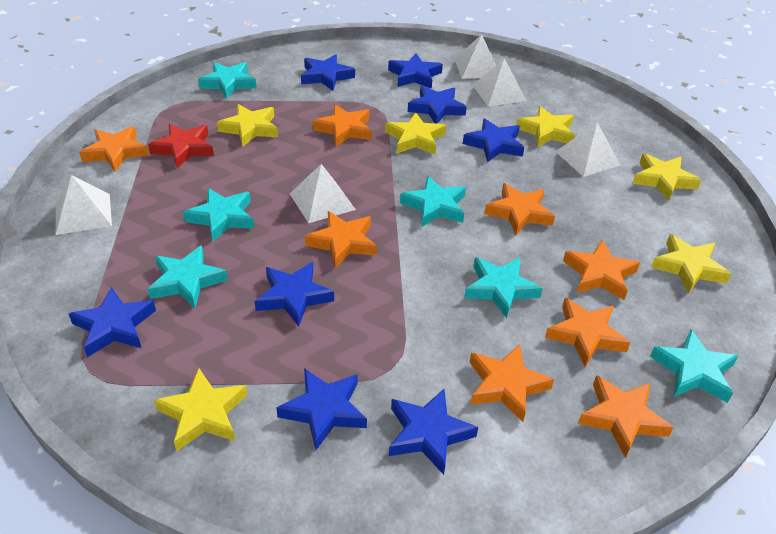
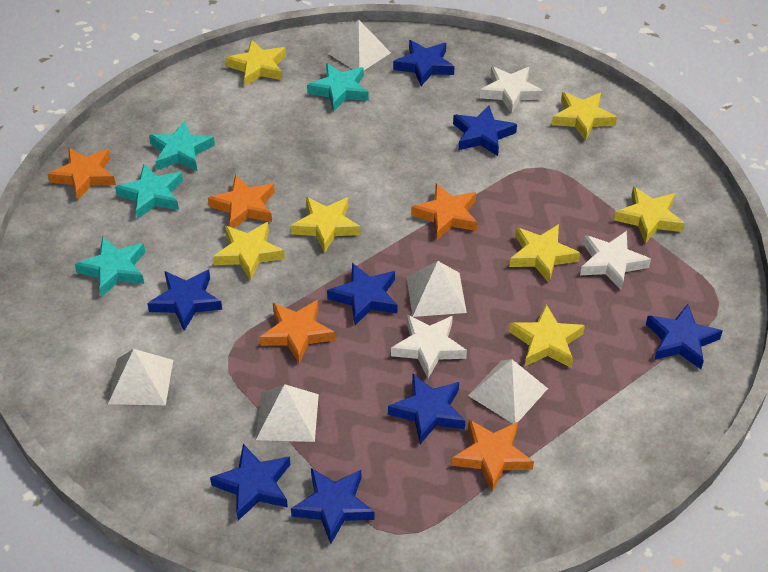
orange star: [79,126,149,172] [305,211,377,268] [313,104,372,147] [469,345,554,422] [484,183,555,235] [545,298,631,367] [563,240,640,300] [578,375,674,458] = 8 -> [48,148,116,200] [208,175,275,228] [260,300,335,364] [411,183,478,240] [452,420,534,492] = 5
red star: [148,124,214,168] = 1 -> none = 0
turquoise star: [148,245,228,308] [183,188,254,241] [198,62,257,99] [400,176,466,227] [464,257,543,318] [650,330,738,403] = 6 -> [75,237,145,297] [115,164,183,219] [149,120,215,171] [307,63,369,112] = 4
white star: none = 0 -> [391,315,467,378] [480,66,543,114] [580,231,651,291] = 3
yellow star: [154,368,247,451] [217,104,278,147] [385,112,446,154] [516,106,575,147] [633,153,701,200] [651,234,731,293] = 6 -> [213,222,285,280] [226,40,286,86] [290,197,360,253] [509,224,580,283] [509,304,585,368] [552,92,617,141] [614,186,685,244] = 7

